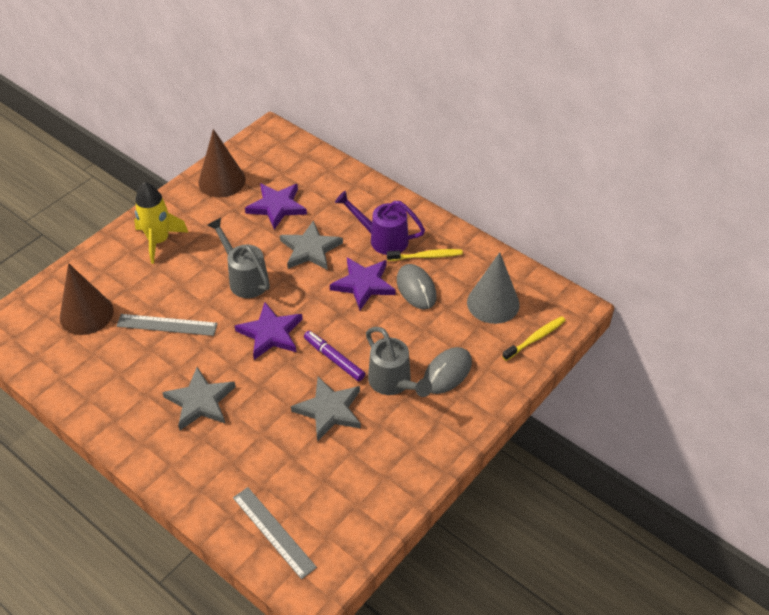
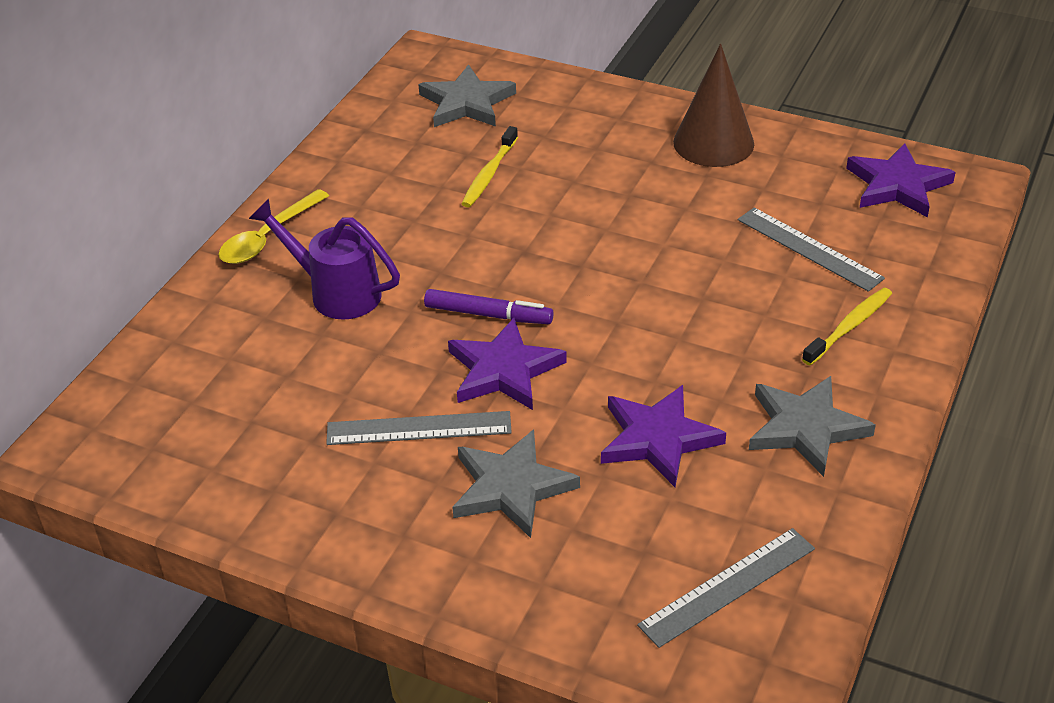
brown cone: [60,263,114,335] [198,129,246,197] = 2 -> [673,44,754,167] = 1
grey cone: [467,252,520,324] = 1 -> none = 0
grey mouse: [397,264,437,310] [423,347,472,394] = 2 -> none = 0
grey ruler: [117,314,218,336] [233,487,317,579] = 2 -> [326,411,512,445] [637,528,815,648] [738,207,885,292] = 3
grey watering can: [207,218,270,298] [366,327,432,397] = 2 -> none = 0
yellow rocket: [134,182,189,264] = 1 -> none = 0
yellow spoon: none = 0 -> [218,189,329,264] = 1

